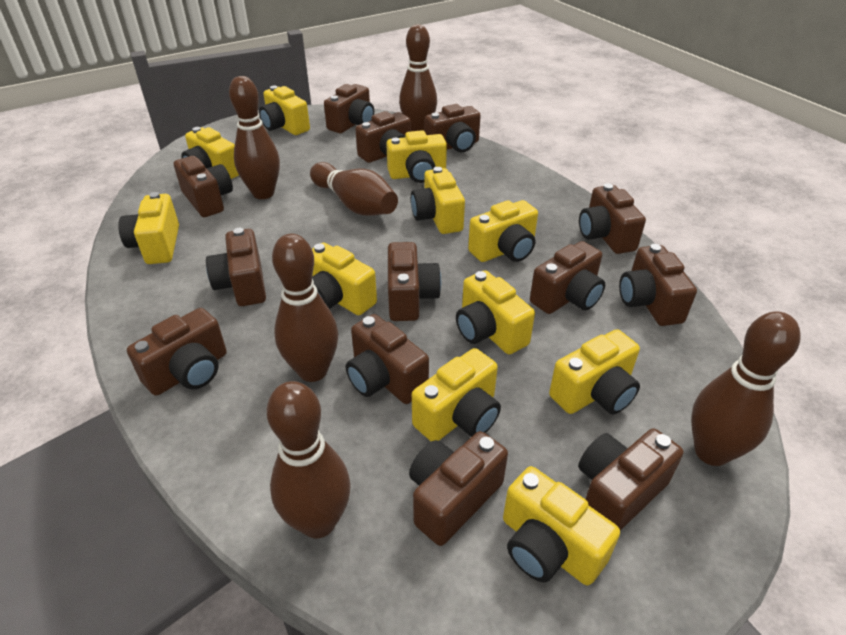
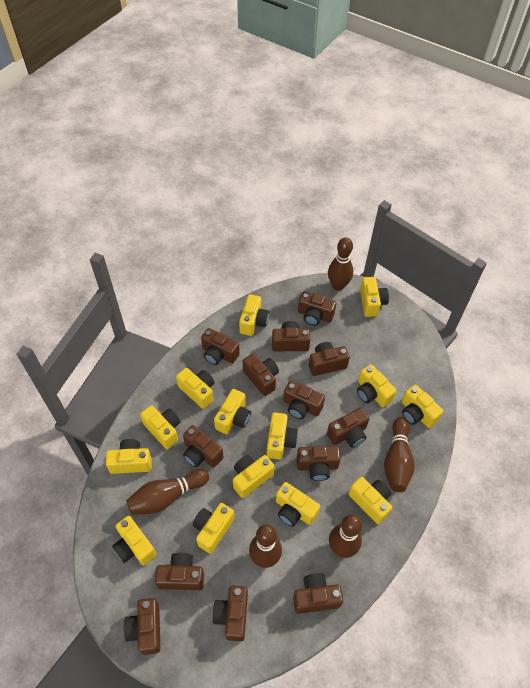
brown bowling pin: [229,76,280,199] [266,381,351,538] [272,234,338,382] [310,162,398,216] [399,24,437,131] [691,312,801,466] = 6 -> [126,469,209,515] [249,524,282,568] [328,237,353,291] [329,514,362,558] [384,417,415,492] = 5
yellow camera: [118,192,179,264] [181,127,239,179] [259,85,310,135] [312,242,377,315] [386,130,447,183] [411,167,465,234] [412,348,501,442] [456,270,535,354] [468,200,538,262] [503,466,620,586] [549,329,640,414] = 11 -> [106,439,152,474] [112,516,156,565] [140,405,180,449] [176,368,215,409] [193,503,234,554] [214,389,251,434] [233,455,275,498] [239,294,269,336] [267,412,298,460] [276,482,320,527] [348,477,392,524] [357,364,396,407] [360,277,389,317] [402,385,443,428] = 14

